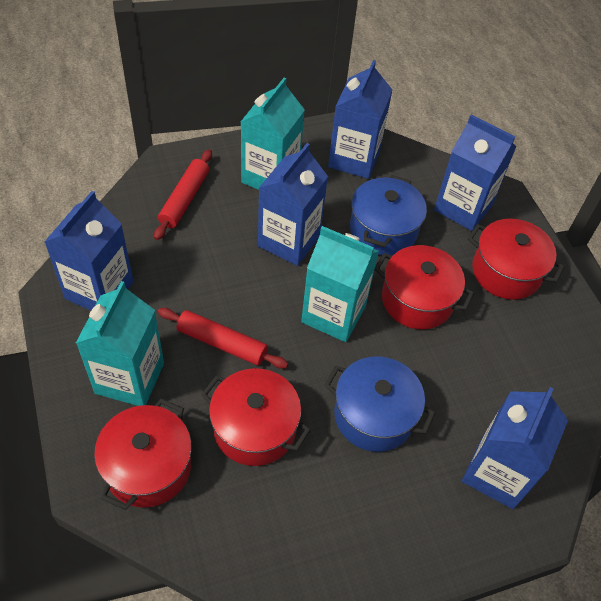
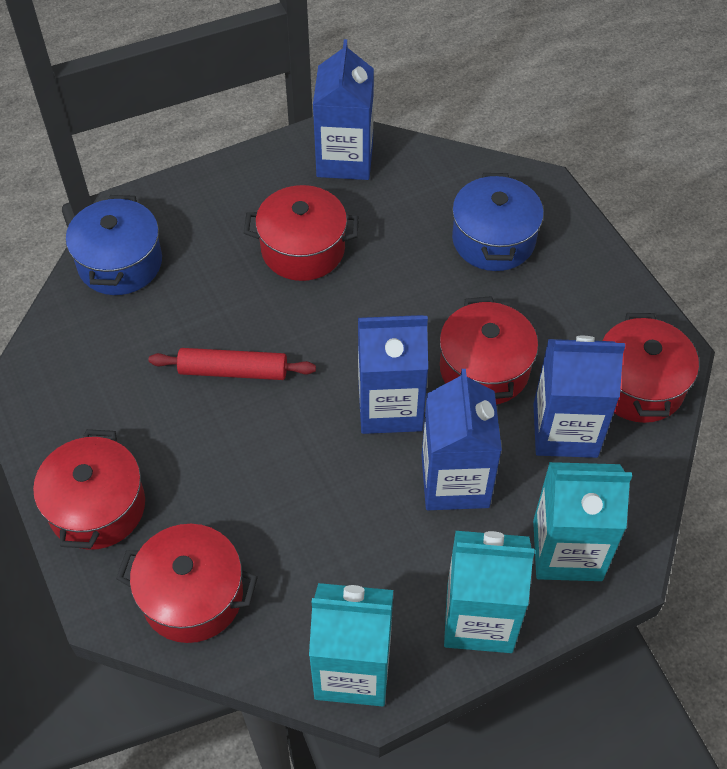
blue carton: [44,191,134,310] [258,143,328,266] [328,60,392,179] [434,115,517,231] [462,387,568,509] = 5 -> [313,39,374,180] [358,315,428,434] [422,369,502,510] [533,336,625,458] = 4
red pot: [94,398,192,510] [201,368,311,466] [375,245,474,330] [468,219,565,300] = 4 -> [33,429,145,550] [116,524,258,643] [244,185,359,281] [439,296,538,405] [602,313,699,423] = 5
red rolling pin: [154,149,212,240] [158,308,288,369] = 2 -> [148,348,316,380] = 1

